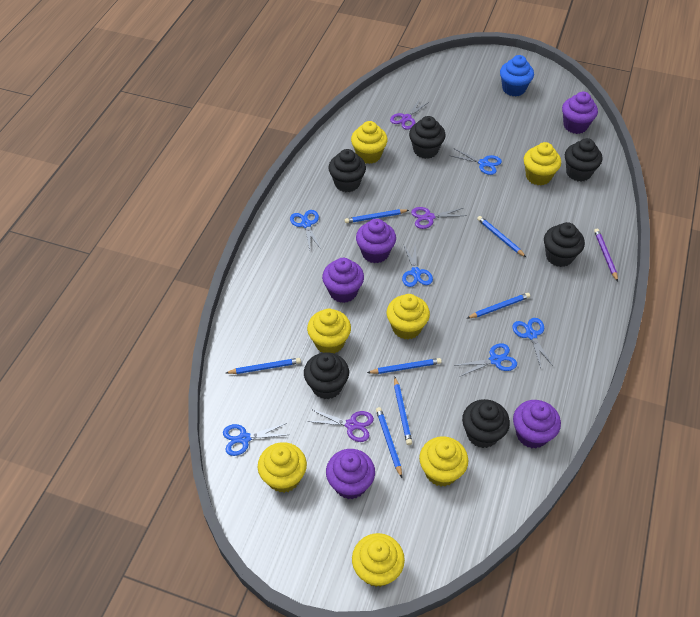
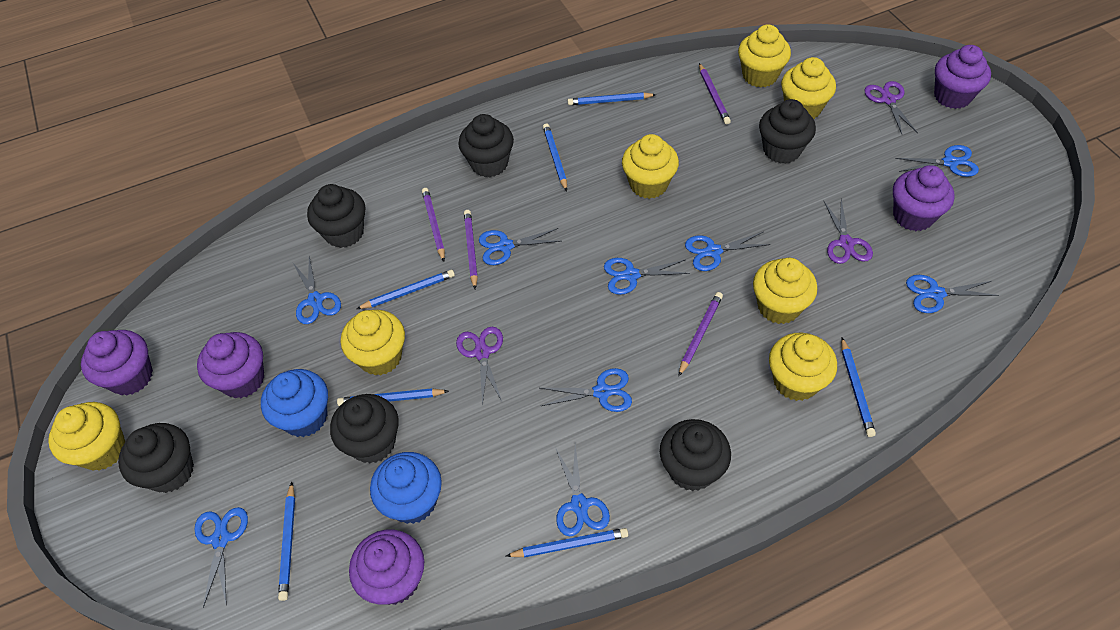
blue cupcake: [500,55,534,97] = 1 -> [261,369,328,437] [370,452,442,524] = 2
blue scissors: [223,423,288,456] [290,210,321,251] [402,244,433,287] [449,148,502,175] [454,343,517,377] [512,318,554,368] = 6 -> [194,507,248,608] [293,256,341,324] [479,228,561,265] [540,368,632,412] [555,445,610,536] [604,258,690,295] [685,232,771,271] [895,145,979,177] [906,275,999,313] = 9
purple pencil: [594,229,618,282] = 1 -> [422,188,445,262] [464,210,478,289] [678,292,723,377] [699,63,731,124] = 4

